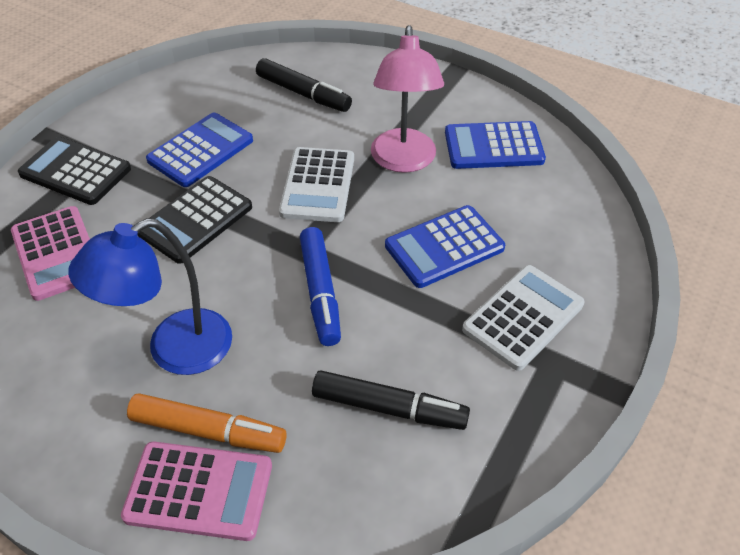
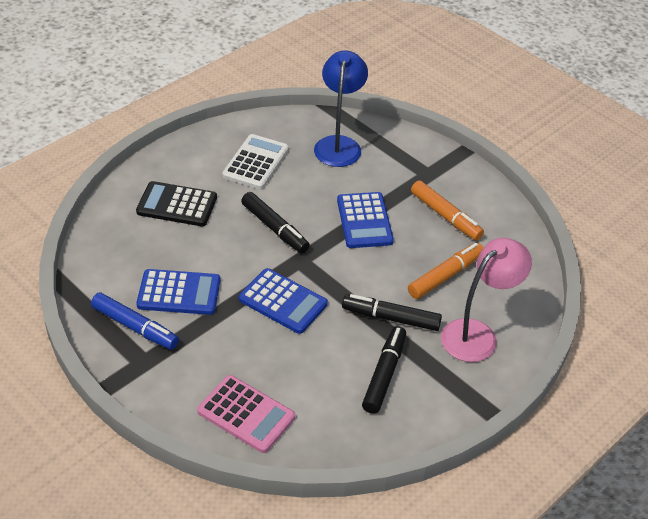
black calculator: [18,136,131,205] [138,176,252,264] = 2 -> [136,181,217,226] = 1
black marker: [256,58,352,112] [312,370,470,430] = 2 -> [241,192,310,254] [342,294,442,331] [362,326,406,414] = 3
orange marker: [127,393,287,453] = 1 -> [408,243,483,299] [411,180,484,240] = 2
pink calculator: [11,206,90,301] [121,442,272,541] = 2 -> [197,375,295,453] = 1
white calculator: [279,147,354,222] [462,265,585,371] = 2 -> [222,134,289,189] = 1

